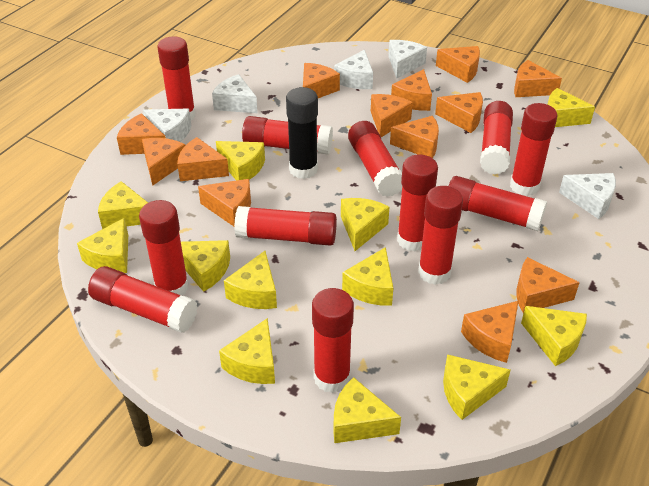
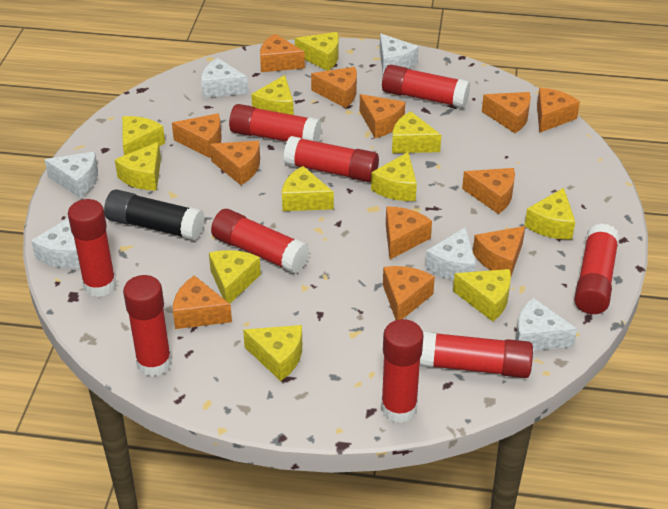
orange cheese: [117,113,166,155] [142,138,185,186] [177,137,229,181] [198,179,251,227] [303,63,340,98] [371,94,413,137] [390,116,439,158] [391,69,432,111] [435,92,483,133] [436,46,480,83] [461,301,518,363] [514,60,562,97] [517,257,580,313] = 13 -> [172,113,222,158] [173,275,232,329] [210,141,260,185] [260,34,305,72] [311,67,357,108] [360,94,405,138] [383,266,435,320] [386,207,432,259] [462,168,515,214] [473,226,525,276] [482,92,531,133] [537,88,580,133] = 12
red glue stick: [88,266,198,333] [139,200,189,295] [157,36,196,120] [234,206,337,246] [242,116,333,155] [312,288,354,393] [348,121,402,197] [397,154,438,251] [418,186,463,285] [449,176,547,231] [480,101,513,175] [510,103,557,196] = 12 -> [68,199,116,297] [123,275,172,377] [211,209,309,274] [229,104,321,142] [284,136,379,182] [381,319,424,423] [382,65,470,108] [420,331,533,378] [574,223,619,314] = 9
white cheese: [143,109,191,142] [212,74,258,113] [334,50,373,89] [388,40,427,79] [559,173,616,219] = 5 -> [31,218,80,268] [44,152,98,198] [201,58,248,98] [380,34,419,74] [425,227,476,280] [516,298,577,351] = 6
yellow cheese: [77,218,128,273] [98,181,148,229] [181,240,230,292] [216,141,265,181] [219,318,275,384] [224,251,277,309] [333,377,401,443] [341,198,389,251] [342,247,393,306] [443,354,511,420] [521,306,587,366] [547,88,595,127] = 12 -> [115,142,161,191] [122,116,165,155] [209,250,261,304] [243,325,302,381] [251,75,294,115] [282,166,334,211] [295,32,339,71] [371,152,417,201] [392,111,441,153] [453,269,511,321] [525,188,575,239] = 11

